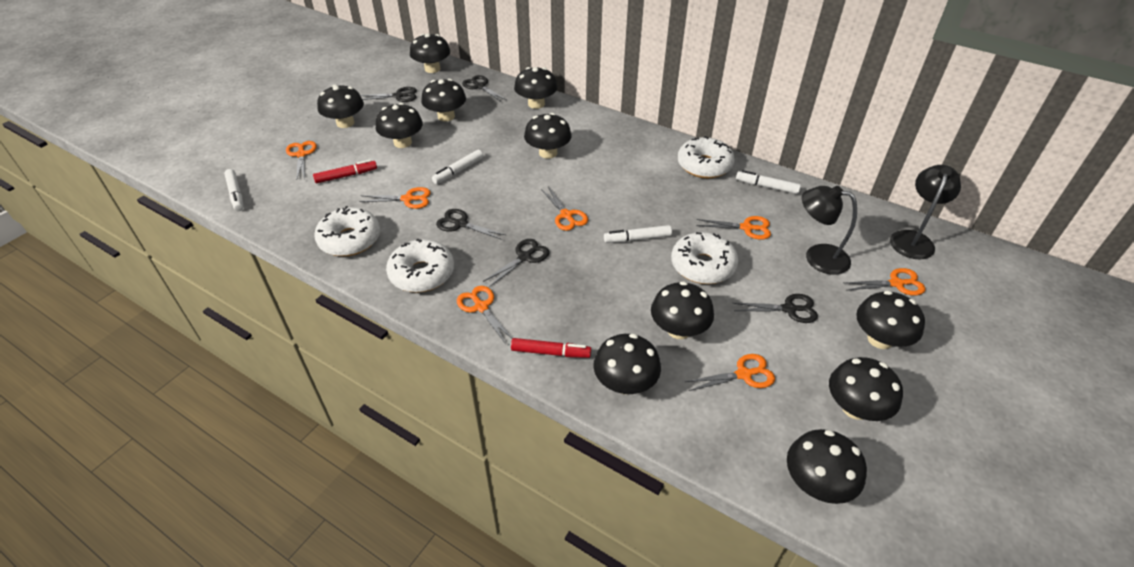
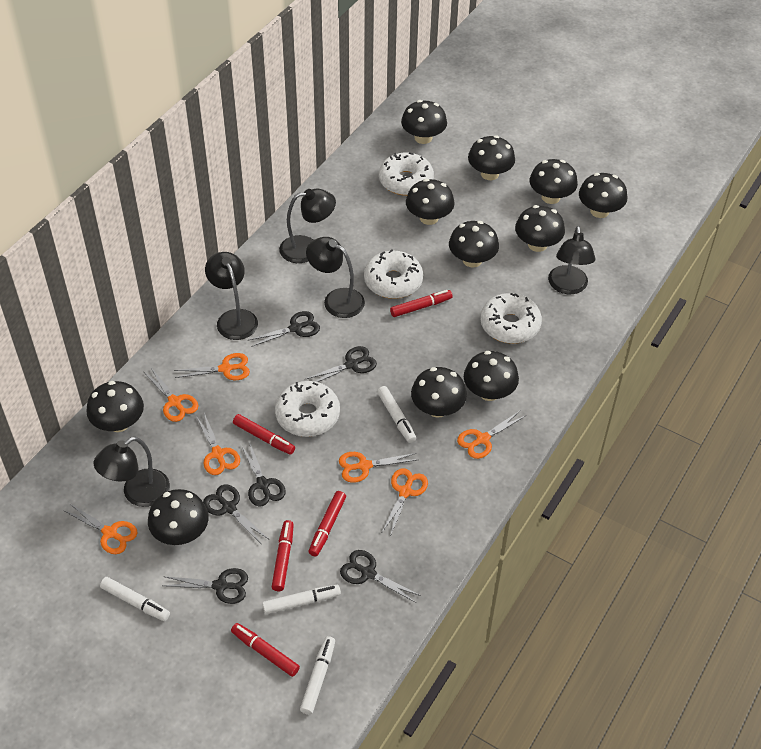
black lamp: [802,186,857,275] [890,165,961,259] = 2 -> [94,437,170,507] [205,252,258,340] [279,189,336,263] [306,237,365,318] [548,226,595,294] = 5
black scissors: [360,87,417,102] [436,209,506,240] [462,75,507,102] [483,239,549,287] [733,294,818,323] = 5 -> [163,568,248,604] [203,485,268,543] [241,442,286,506] [249,311,320,347] [304,346,377,382] [340,550,421,603] = 6
red marker: [313,160,377,183] [511,338,591,358] = 2 -> [231,623,300,677] [233,414,295,455] [272,520,294,591] [308,491,346,556] [390,290,453,317] = 5

